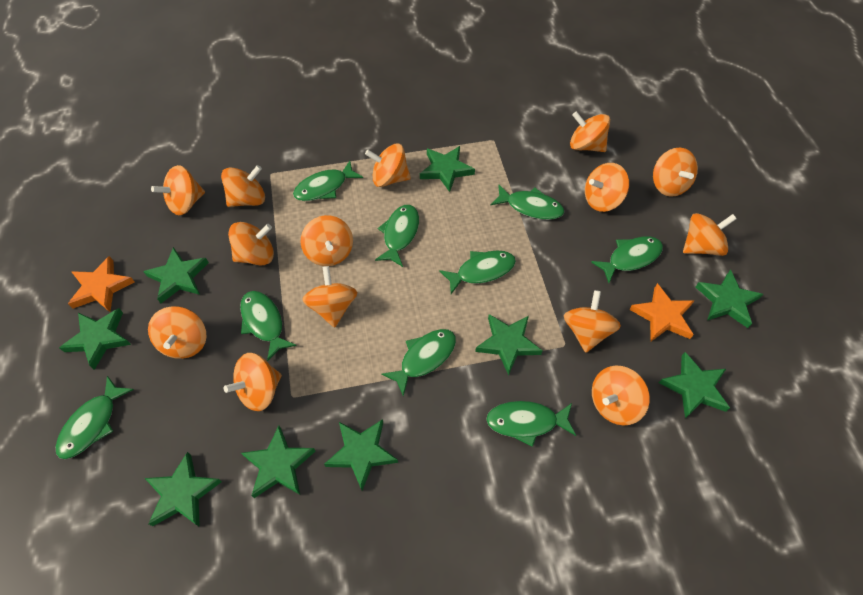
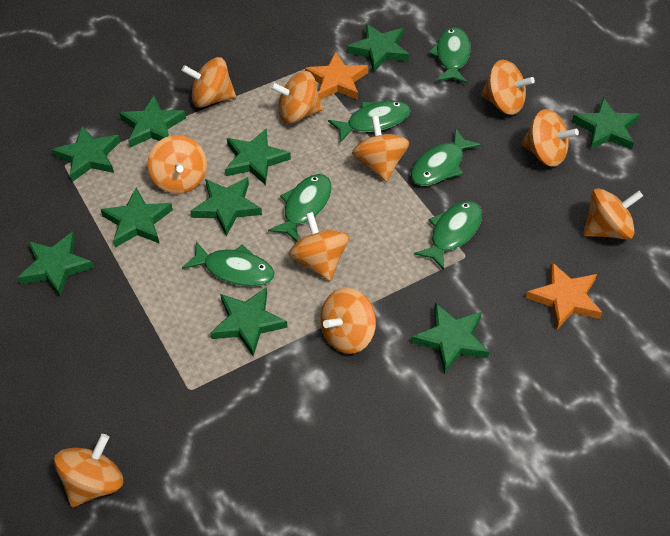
green fish: [56,376,134,459] [240,291,297,361] [293,161,363,201] [375,205,419,267] [381,329,456,396] [439,251,516,294] [486,401,576,447] [491,185,564,220] [591,236,663,283] = 9 -> [182,241,275,287] [268,174,332,242] [328,101,410,143] [411,129,481,186] [414,201,482,270] [429,27,471,83] = 6
green star: [59,308,131,370] [143,247,209,303] [145,452,222,527] [241,426,315,498] [324,419,398,491] [420,146,475,192] [475,314,543,375] [659,352,730,418] [696,269,763,328] = 9 -> [18,232,94,297] [52,126,120,182] [101,188,173,248] [119,96,186,147] [190,177,262,236] [210,287,288,356] [225,128,291,185] [347,24,409,72] [411,303,489,374] [572,98,640,150] = 10
orange spinning top: [148,306,206,359] [151,165,205,215] [221,165,265,207] [224,353,282,411] [228,222,274,265] [301,215,353,266] [302,266,357,328] [365,144,411,187] [564,290,621,353] [570,111,610,152] [585,163,629,212] [592,366,650,426] [653,147,698,197] [683,213,737,256] = 14 -> [54,434,123,507] [147,135,207,194] [181,57,236,108] [270,71,323,124] [289,212,349,281] [320,288,376,354] [352,116,409,182] [481,60,535,115] [522,109,579,167] [583,188,643,240] = 10

